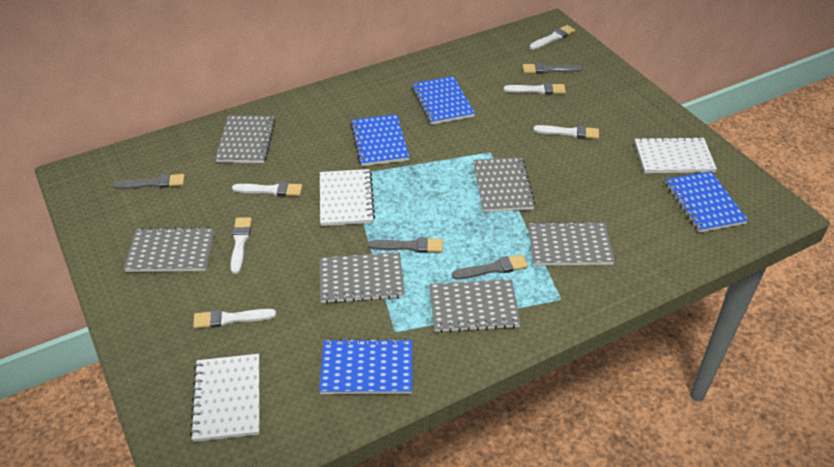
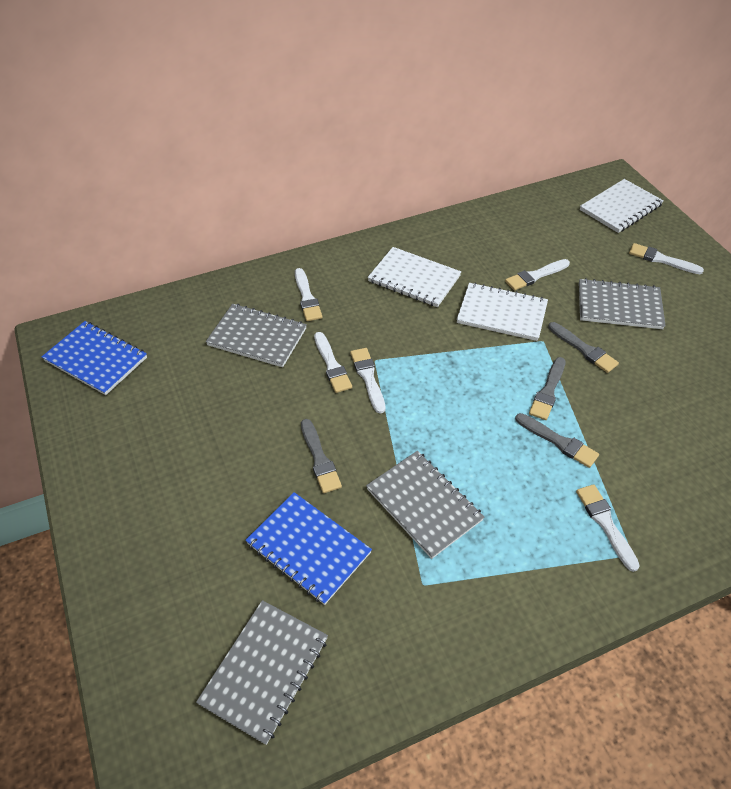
blue notebook: [319,338,412,394] [350,114,409,166] [412,76,475,125] [665,171,748,233] = 4 -> [42,321,147,395] [245,492,372,605] = 2
grey notebook: [124,227,214,272] [215,115,276,163] [319,252,404,304] [429,279,521,333] [473,157,535,212] [528,221,615,266] = 6 -> [196,600,328,745] [206,304,307,367] [366,451,484,559] [579,278,666,329] = 4

